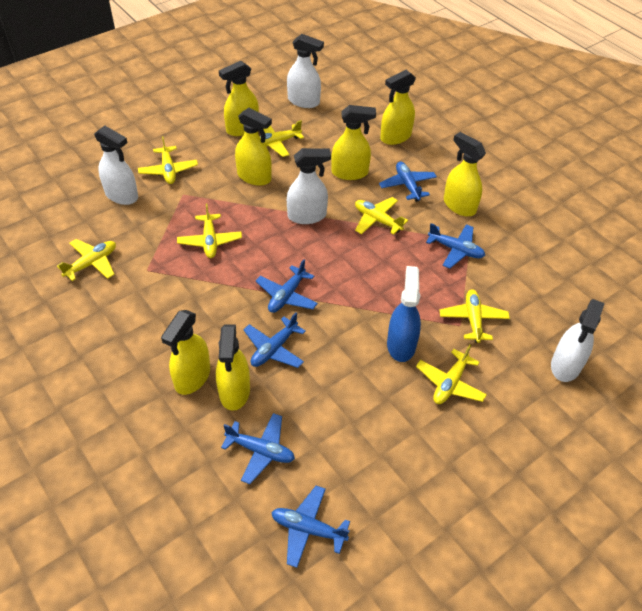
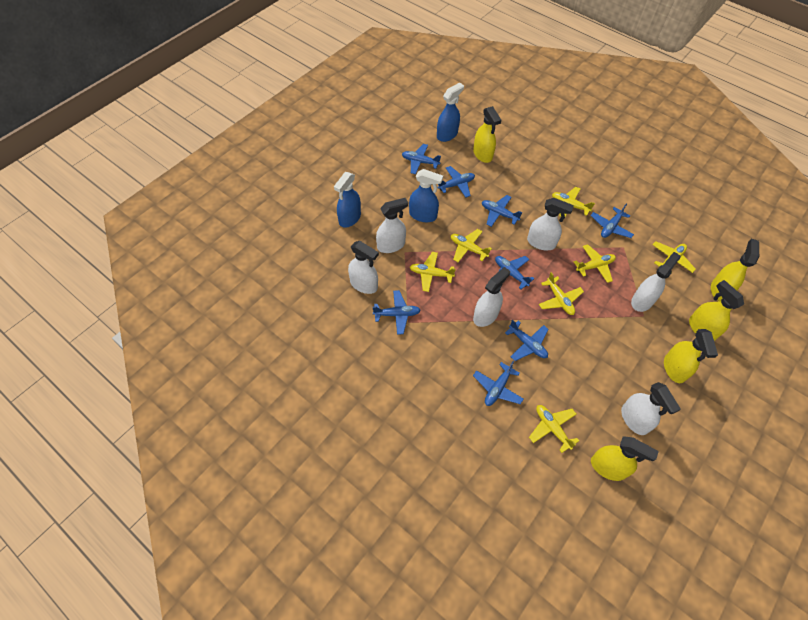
blue plane: [221,413,295,484] [243,313,306,368] [256,259,318,313] [271,486,350,568] [379,162,437,202] [426,223,485,269] = 6 -> [372,290,420,335] [402,144,441,174] [438,166,475,198] [473,361,524,406] [482,195,522,227] [495,256,534,289] [505,320,548,361] [590,204,634,238] = 8
blue spray bottle: [387,266,421,362] = 1 -> [334,172,361,228] [409,169,443,222] [437,82,464,142] = 3
white spray bottle: [94,125,138,205] [287,34,324,108] [287,148,331,224] [551,299,605,382] = 4 -> [348,241,379,294] [376,198,408,253] [473,267,510,327] [527,198,574,250] [621,382,681,435] [631,252,681,312] = 6
yellow spray bottle: [161,310,210,395] [216,324,250,411] [219,61,259,136] [235,108,272,186] [331,105,376,180] [380,70,416,145] [444,132,486,217] = 7 -> [473,106,501,163] [591,436,659,481] [664,329,718,383] [689,280,744,341] [711,239,759,301] = 5

